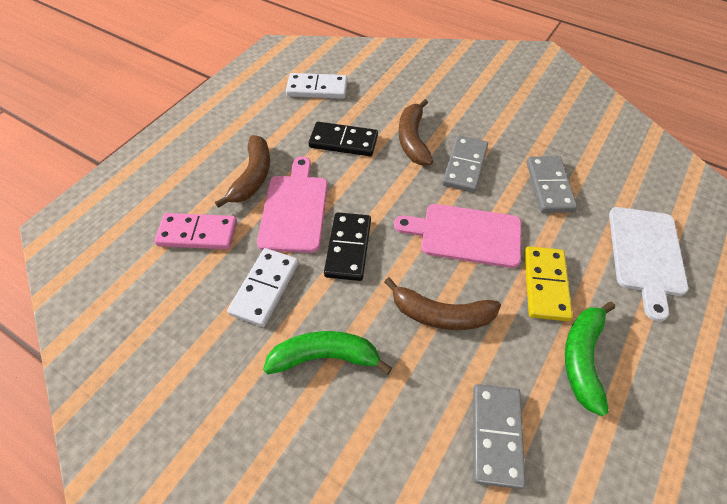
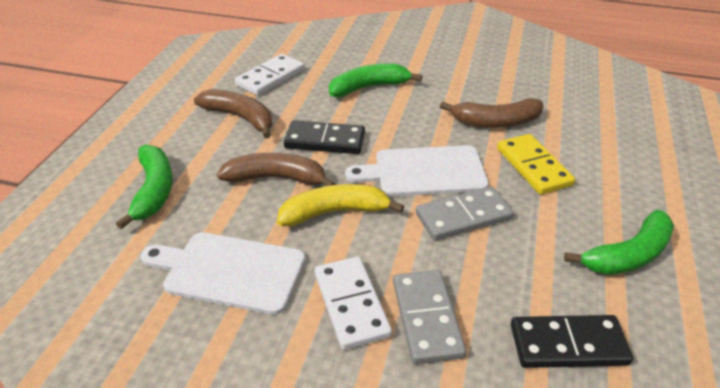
green banana: [263,331,392,375] [565,302,615,416] = 2 -> [116,145,173,229] [329,63,423,97] [564,210,674,275] = 3
grey domino: [442,135,488,193] [473,384,526,489] [527,156,577,213] = 3 -> [393,270,466,364] [416,187,514,241] = 2
pink cutting board: [257,156,328,253] [394,204,521,268] = 2 -> none = 0
pink domino: [154,213,237,250] = 1 -> none = 0
white cutting board: [609,207,688,321] = 1 -> [141,232,306,315] [345,145,489,197] = 2
yellow banana: none = 0 -> [277,184,404,226] = 1

